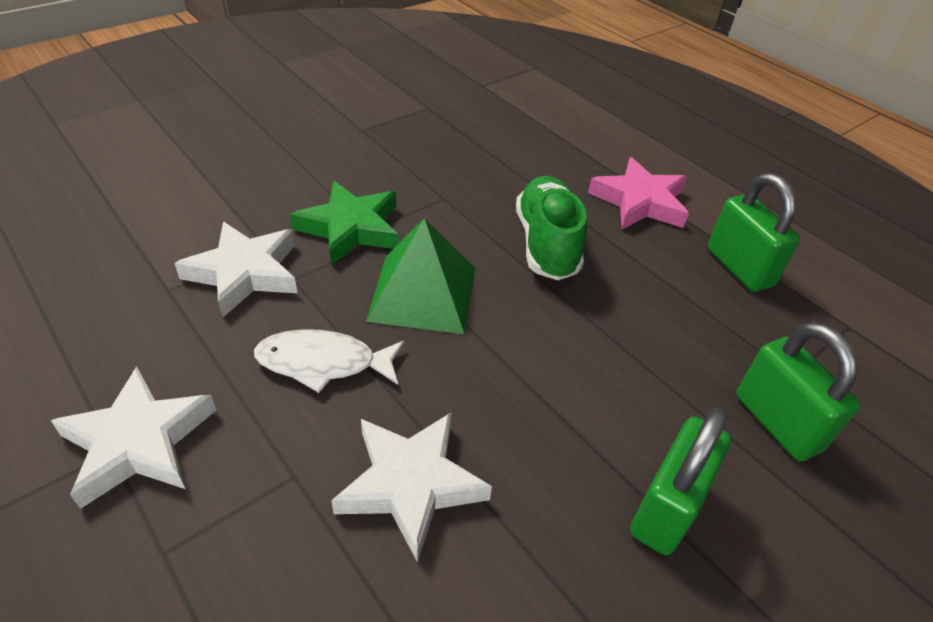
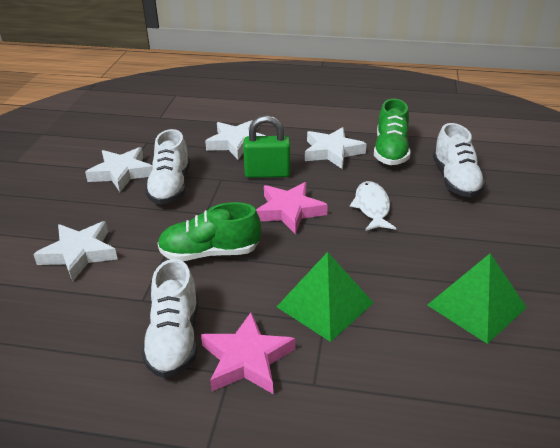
green padlock: [630,408,731,555] [708,173,800,292] [736,322,860,461] = 3 -> [243,115,290,178] = 1
green pyramid: [366,218,475,334] = 1 -> [277,252,374,342] [427,253,527,344] = 2
green shoe: [516,176,587,280] = 1 -> [157,202,261,261] [374,99,410,165] = 2
green star: [290,181,399,266] = 1 -> none = 0
pink star: [588,157,689,229] = 1 -> [201,312,295,394] [256,182,328,234] = 2
white shoe: none = 0 -> [141,259,198,378] [145,129,190,205] [433,123,486,197] = 3
white star: [51,366,216,509] [174,221,297,317] [331,412,492,562] = 3 -> [33,221,117,282] [85,147,153,192] [205,120,265,160] [305,127,367,169] = 4

